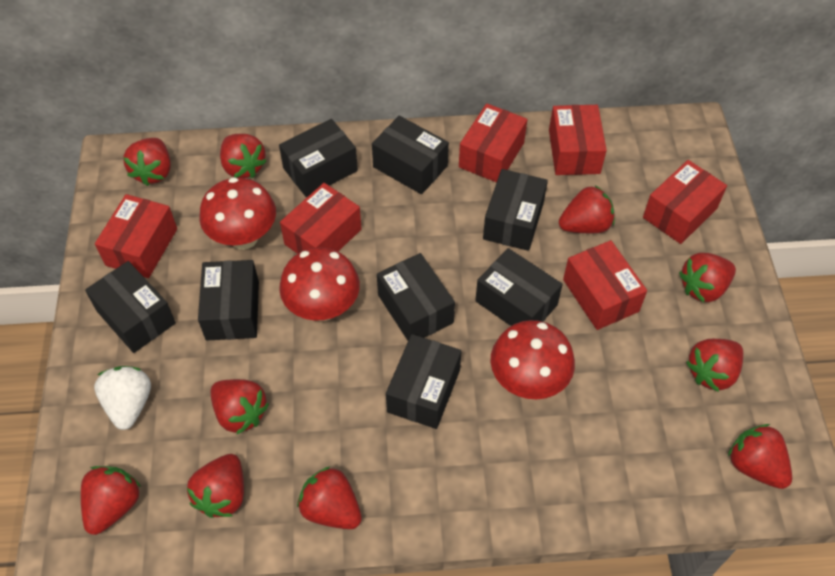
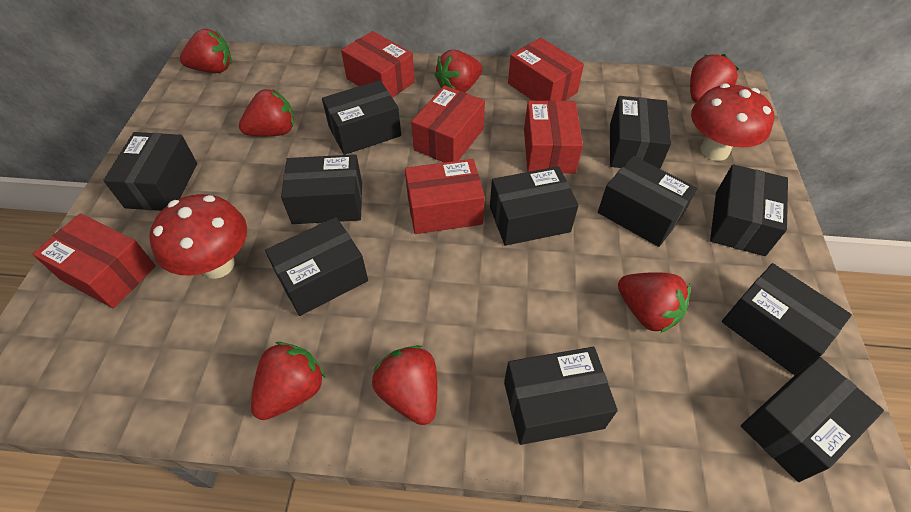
black box: [85,261,176,353] [198,260,259,340] [279,119,358,197] [372,116,449,194] [377,253,455,341] [386,334,462,429] [475,248,563,326] [483,169,548,251] = 8 -> [103,132,197,211] [265,217,368,316] [281,154,362,224] [322,80,401,155] [490,166,579,246] [504,347,618,445] [598,156,697,247] [610,96,671,169] [710,164,788,256] [722,263,852,375] [741,357,884,482] = 11
red mushroom: [200,177,276,250] [279,247,360,321] [491,320,575,399] = 3 -> [149,194,247,279] [691,83,774,161] = 2
red strawberry: [81,466,141,535] [123,138,170,186] [187,454,244,518] [211,379,269,434] [220,134,267,178] [297,466,362,529] [559,185,615,233] [679,253,736,302] [686,339,743,392] [728,424,792,489] = 10 -> [180,29,232,73] [239,89,294,136] [251,342,325,420] [372,345,437,425] [435,50,483,92] [618,272,691,333] [690,54,739,103] = 7
white strawberry: [94,366,151,430] = 1 -> none = 0

